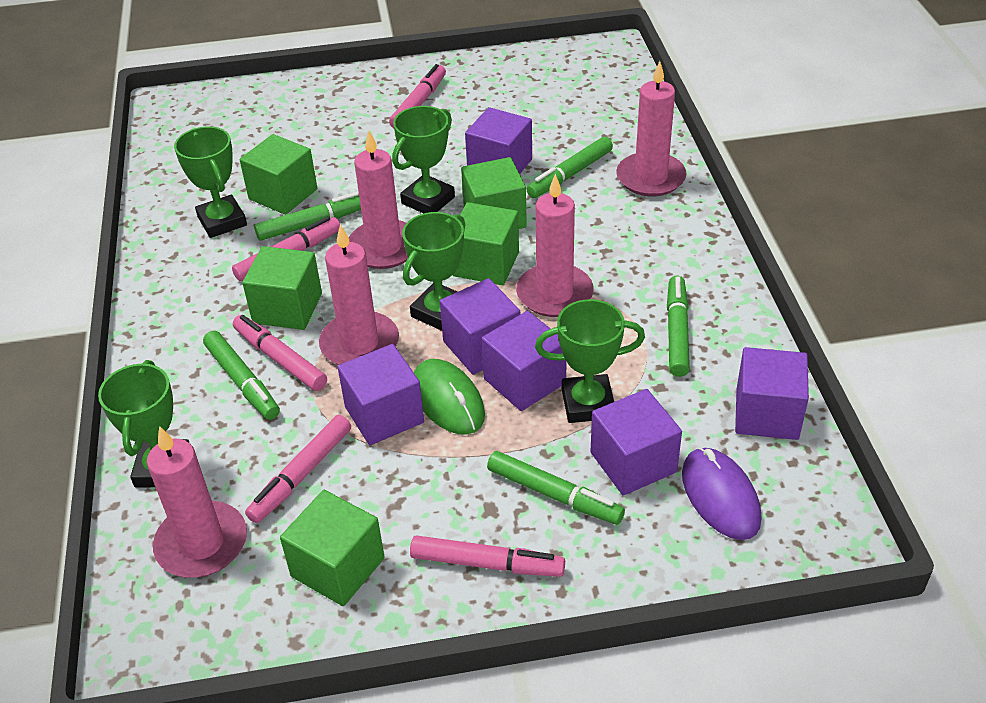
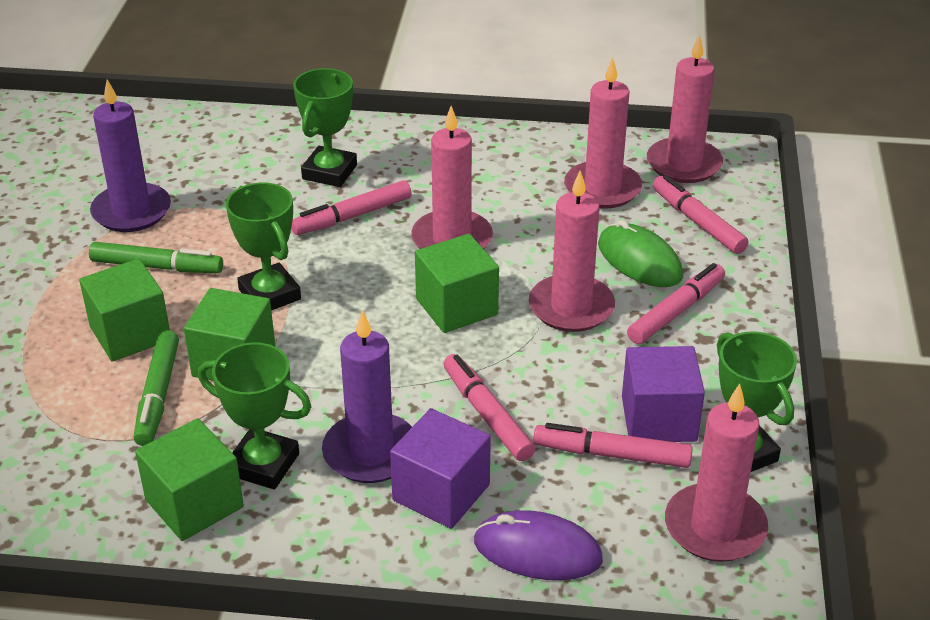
green cube: [240,134,317,215] [242,246,322,330] [280,490,385,606] [453,202,519,285] [461,157,527,229] = 5 -> [79,259,170,362] [135,418,244,541] [184,288,275,381] [415,234,499,333] = 4
green marker: [203,331,280,420] [254,192,361,241] [487,451,625,525] [527,137,613,198] [667,276,690,377] = 5 -> [89,242,223,273] [134,330,179,446] = 2
green trophy: [98,360,189,488] [174,126,247,238] [392,106,455,214] [402,212,465,331] [535,299,645,423] = 5 -> [198,342,311,490] [226,183,301,310] [293,68,357,187] [717,331,797,472] = 4
purple candle: none = 0 -> [90,80,171,232] [322,310,412,483] = 2
purple cube: [338,344,424,445] [440,278,520,375] [465,107,532,174] [481,311,566,411] [591,389,682,495] [735,347,809,440] = 6 -> [390,408,491,529] [622,346,705,442] = 2

